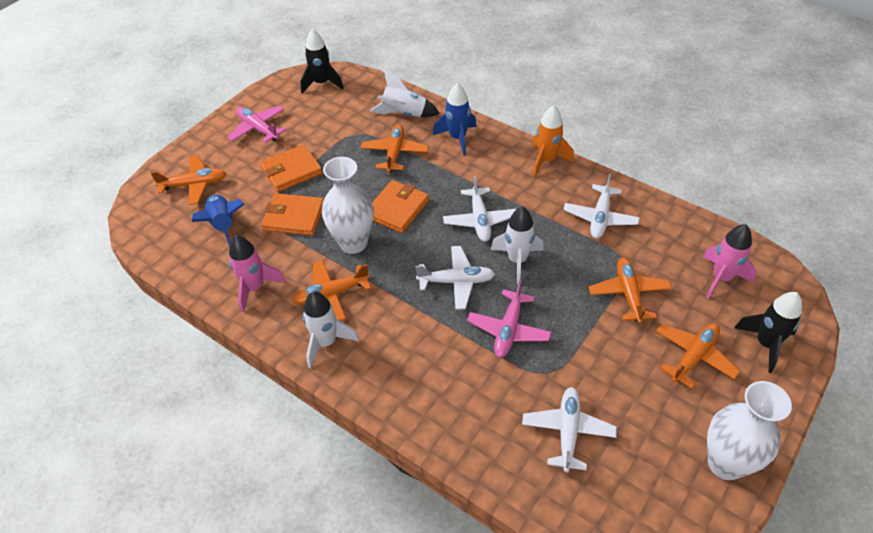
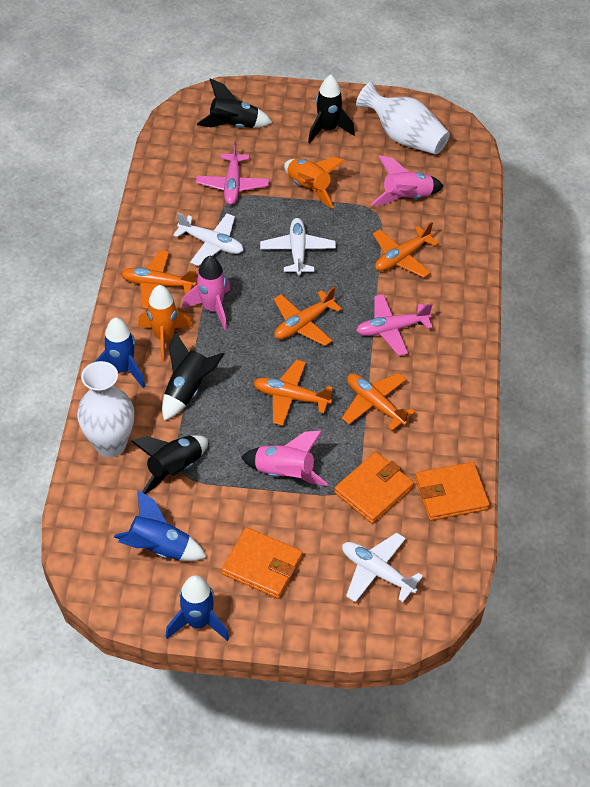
black rocket: [300,29,344,93] [734,292,802,373] = 2 -> [131,435,208,494] [162,332,224,421] [197,78,273,128] [308,75,355,143] = 4
blue rocket: [192,195,245,247] [433,83,477,156] = 2 -> [95,318,145,388] [114,490,207,561] [165,575,229,641] = 3
orange rocket: [532,105,574,177] = 1 -> [138,285,192,362] [284,157,345,209] = 2
pink rocket: [229,235,286,313] [703,224,757,299] = 2 -> [182,256,230,330] [241,431,328,486] [371,155,444,206] = 3
white plane: [415,246,495,310] [443,176,516,242] [522,387,617,472] [563,174,640,239] = 4 -> [173,213,244,266] [260,218,336,275] [342,533,423,602] = 3
white rocket: [303,291,359,369] [370,69,440,117] [491,207,543,285] = 3 -> none = 0

